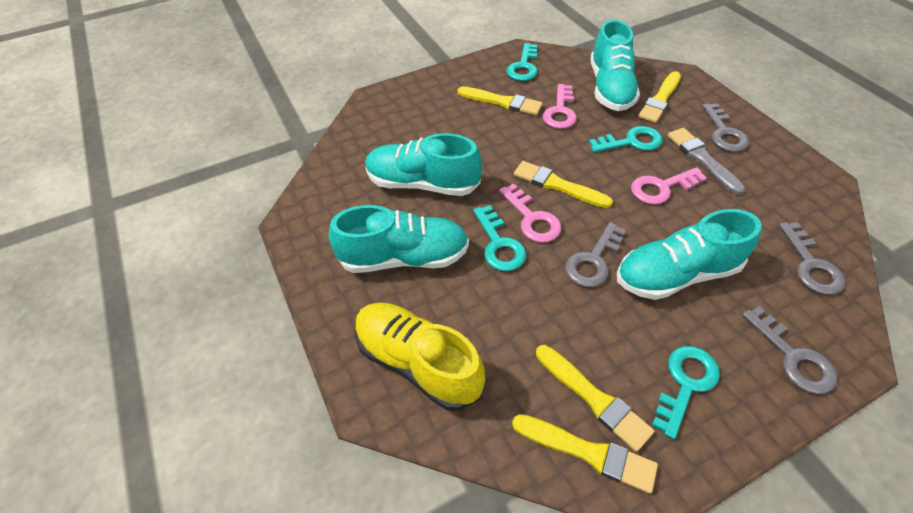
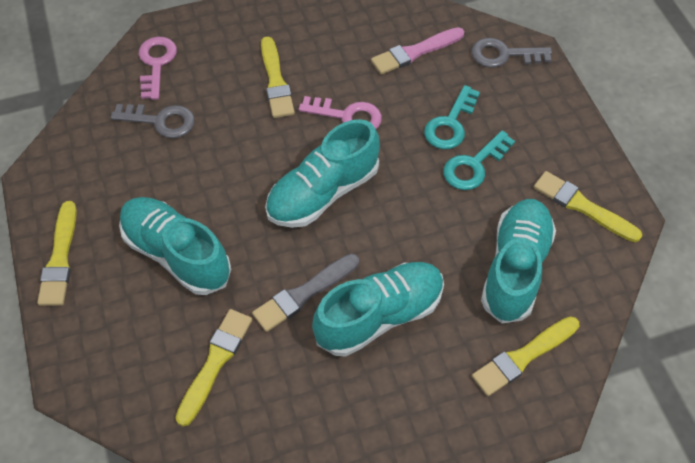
grey key: [565,222,626,287] [702,103,749,152] [742,306,838,394] [779,222,845,295] = 4 -> [110,104,195,138] [471,38,552,68] = 2
pink brush: none = 0 -> [371,27,464,75] = 1
pink key: [499,183,561,243] [543,84,577,129] [631,167,707,204] = 3 -> [139,37,177,100] [298,96,382,129] = 2
turquoise key: [473,205,526,271] [506,43,537,81] [589,126,662,152] [652,346,720,439] = 4 -> [424,85,480,149] [443,130,515,190] = 2
yellow shoe: [355,303,485,411] = 1 -> none = 0

